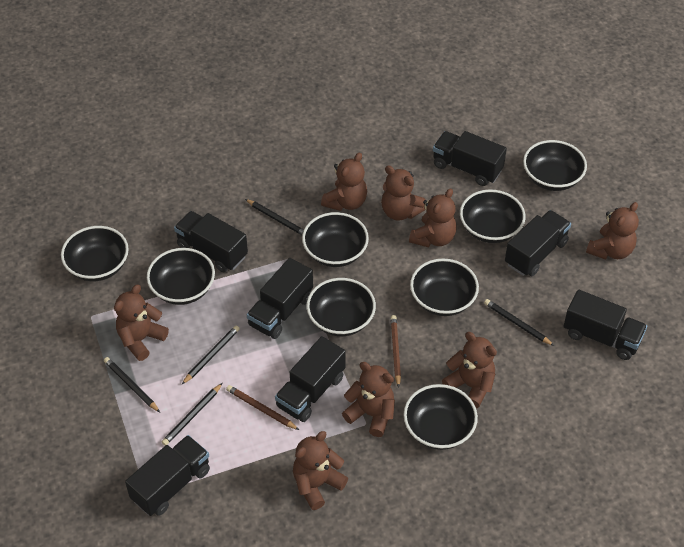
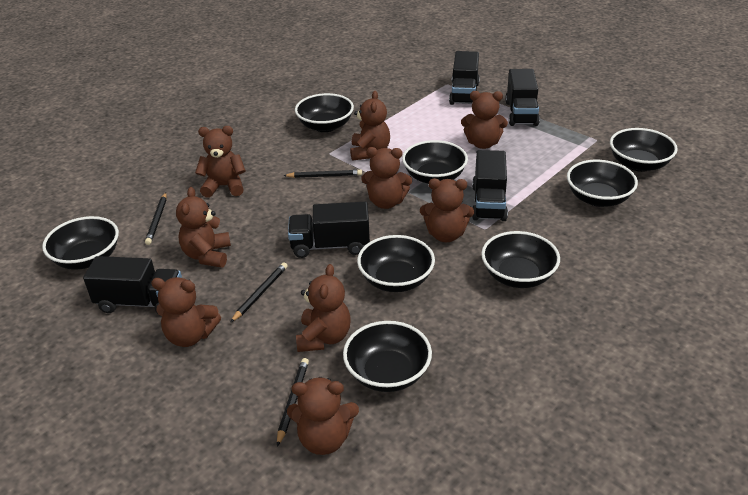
black pencil: [104,357,160,412] [162,383,223,446] [181,325,240,385] [245,199,304,235] [484,299,554,346] = 5 -> [145,193,167,245] [230,262,288,323] [277,358,309,446] [283,169,362,178] = 4
black truck: [125,435,210,516] [174,211,248,272] [247,258,313,339] [275,336,346,422] [433,131,507,186] [505,210,571,276] [564,290,647,360] = 7 -> [83,256,182,313] [288,202,370,258] [449,51,480,105] [472,150,508,221] [505,69,540,126] = 5
brown pencil: [226,385,299,430] [390,315,401,388] = 2 -> none = 0
brown teddy bear: [114,284,169,361] [293,431,348,510] [321,152,367,211] [342,362,395,437] [381,165,426,221] [409,188,457,247] [442,332,497,408] [586,202,639,260] = 8 -> [151,277,221,347] [176,187,231,268] [195,126,246,198] [287,377,359,455] [296,264,351,352] [350,91,390,161] [361,147,412,209] [420,178,474,242] [461,91,508,149] = 9

